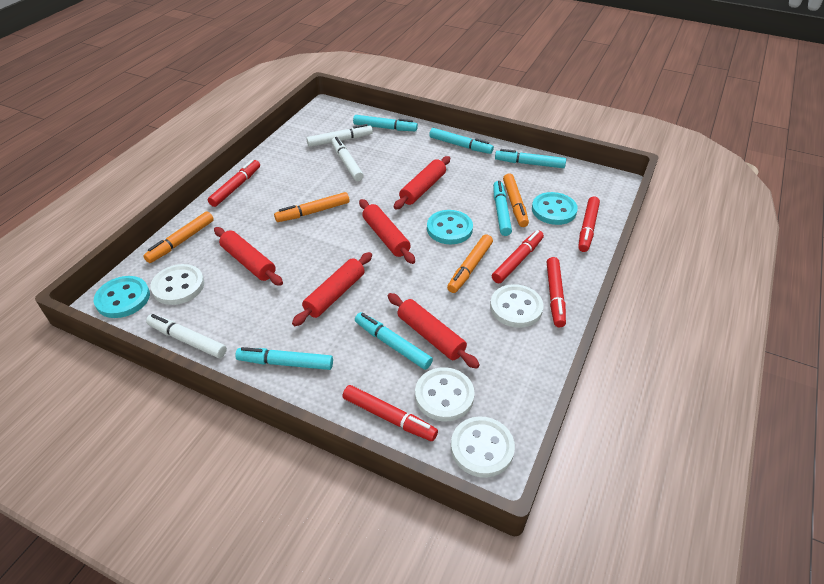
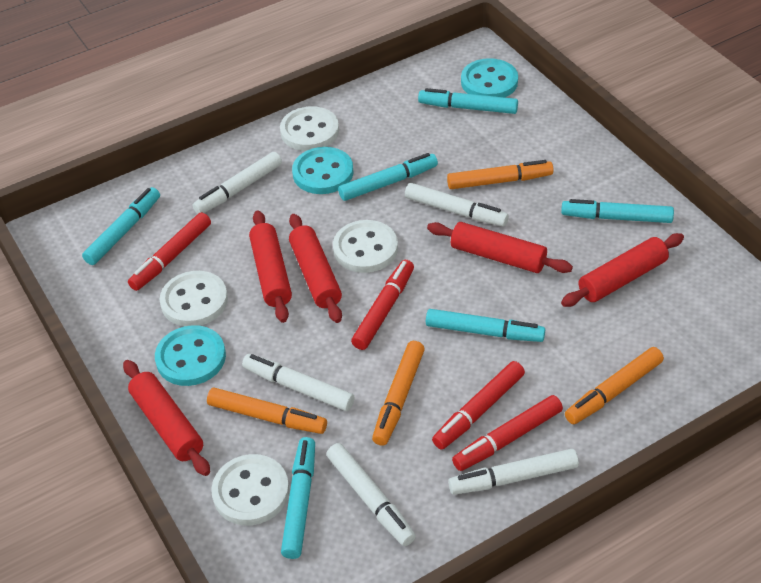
red marker: [208,159,260,207] [343,385,438,441] [492,230,544,283] [547,257,566,327] [578,196,600,252] = 5 -> [128,212,211,291] [351,260,414,350] [432,361,525,450] [452,395,563,471] = 4
white marker: [146,314,227,358] [306,124,373,147] [331,137,364,181] = 3 -> [193,152,282,214] [242,354,354,411] [326,443,416,546] [405,183,509,226] [448,449,579,495] = 5

